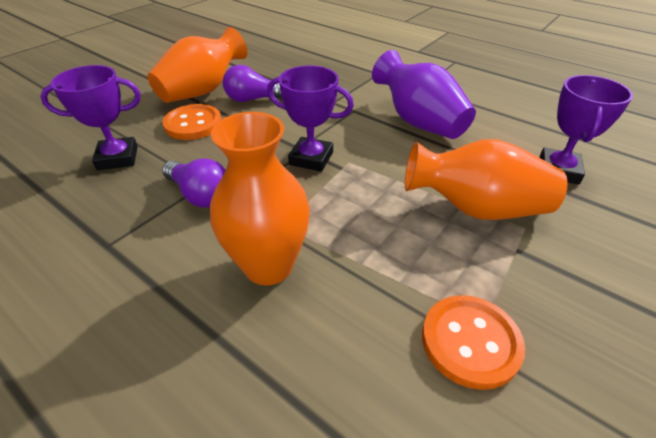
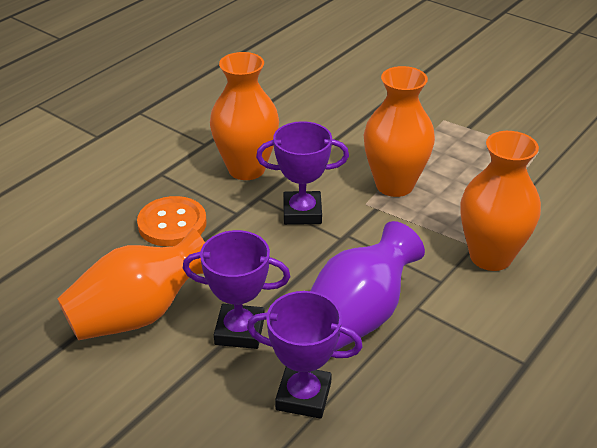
orange button: [162,104,222,140] [422,295,525,390] = 2 -> [137,196,207,247] = 1
orange vase: [147,27,248,103] [210,112,310,285] [405,139,568,220] = 3 -> [57,228,205,340] [210,52,279,180] [364,66,435,197] [460,131,541,271] = 4
purple light bulb: [162,158,226,207] [223,65,282,102] = 2 -> none = 0

